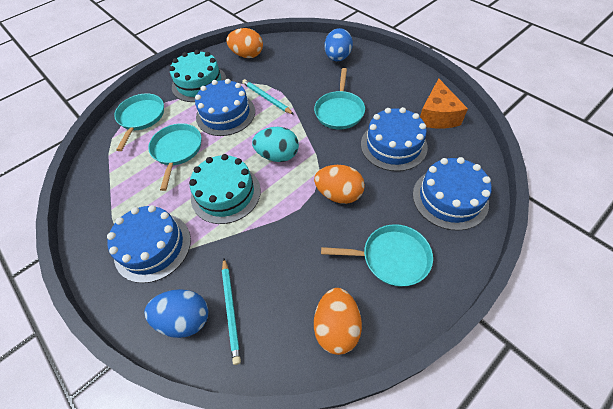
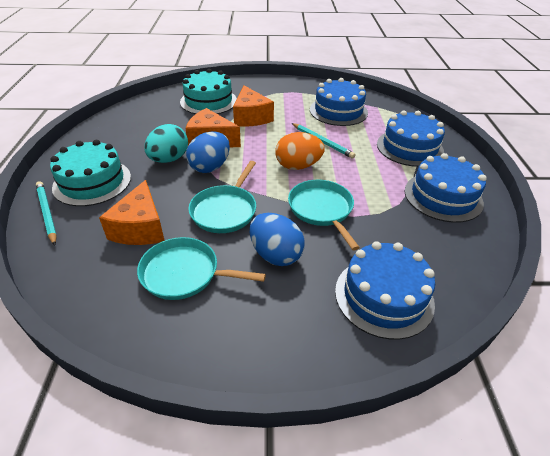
orange cheese: [420,78,468,128] = 1 -> [99,180,165,245] [186,108,241,147] [233,85,274,127] = 3
orange egg: [226,28,263,58] [314,165,365,204] [314,288,362,355] = 3 -> [275,132,325,170] = 1
turquoise pan: [114,93,164,151] [148,123,201,191] [314,68,365,129] [321,224,433,287] = 4 -> [137,237,266,300] [188,161,256,233] [288,180,360,251] = 3

